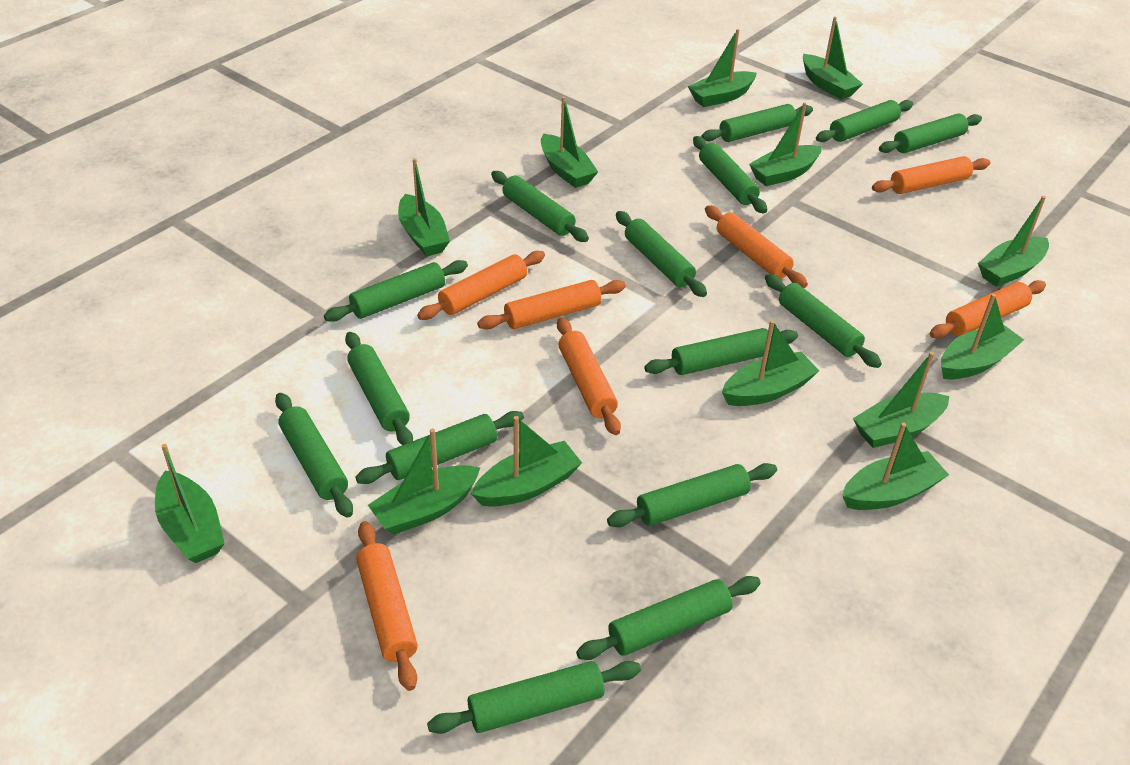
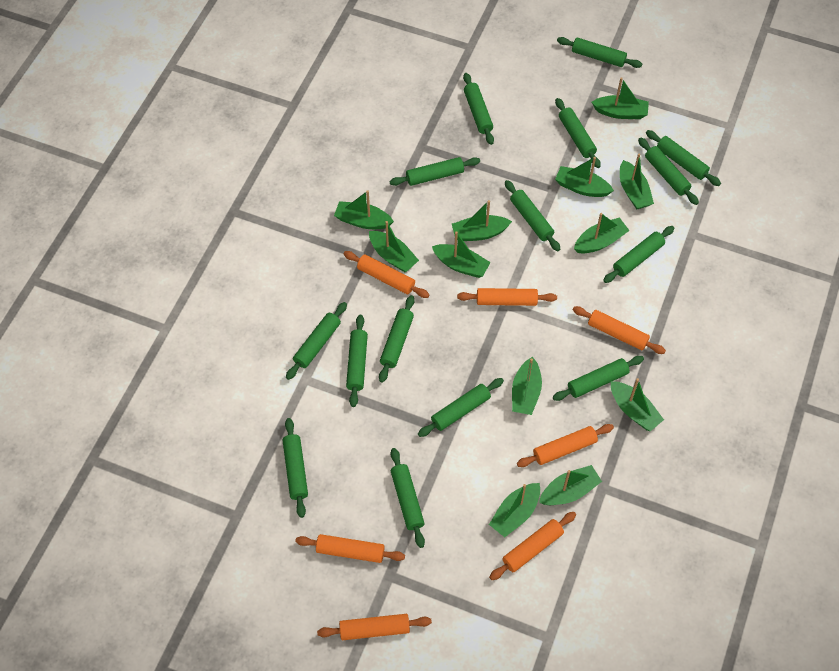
green boat: [155,444,225,563] [368,429,480,535] [398,158,450,256] [471,416,582,507] [541,96,598,188] [688,29,757,107] [722,320,819,406] [749,102,822,186] [803,16,863,99] [842,422,949,510] [853,352,949,448] [941,294,1024,379] [978,196,1049,287] = 13 -> [334,190,394,229] [369,221,419,272] [432,231,491,278] [452,200,512,241] [489,483,540,537] [512,357,542,415] [539,465,602,505] [555,157,614,197] [574,213,630,254] [592,77,649,119] [611,378,664,432] [620,153,654,209] = 12

